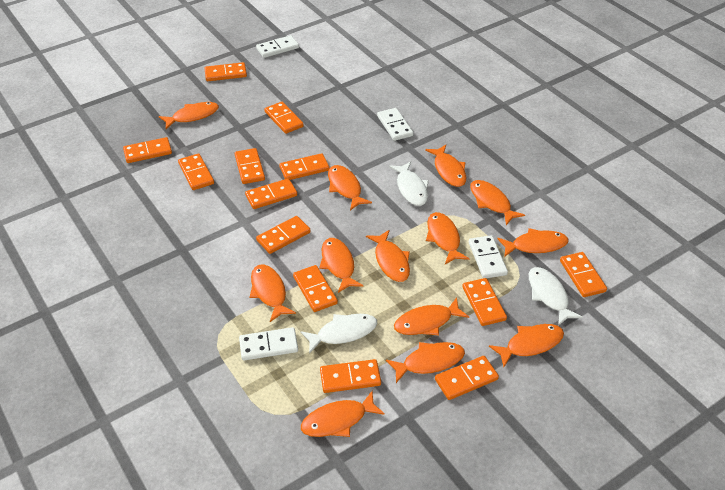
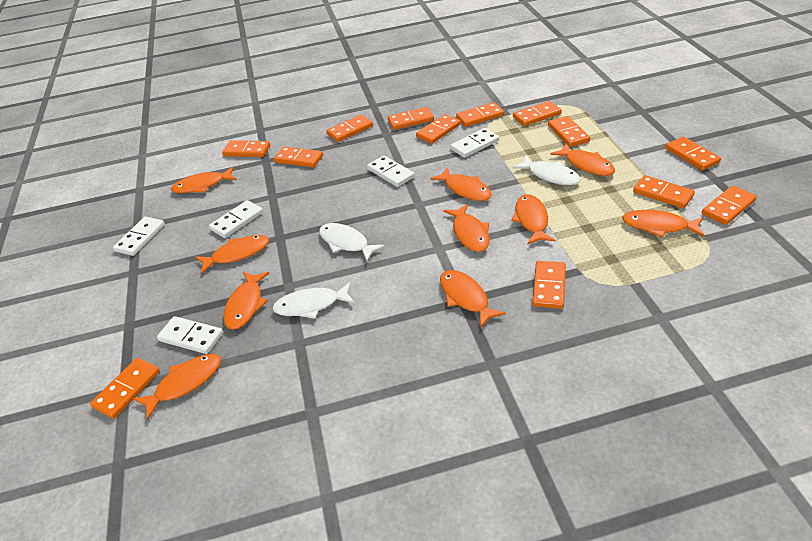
orange fish: [159,102,219,129] [250,264,296,322] [301,391,385,437] [319,238,363,293] [328,165,372,210] [366,230,410,282] [386,342,465,383] [394,297,469,335] [425,145,466,187] [426,212,470,264] [470,180,525,225] [489,324,564,367] [497,228,569,257] = 13 -> [133,354,221,419] [171,167,237,193] [195,235,269,274] [223,272,269,330] [430,168,492,201] [440,270,506,328] [443,204,490,252] [511,194,555,245] [550,144,615,176] [622,210,704,238] = 10
white domino: [239,327,298,360] [256,35,299,58] [377,108,413,141] [469,235,508,278] = 4 -> [113,217,165,256] [157,316,223,354] [209,200,263,238] [367,155,415,187] [450,128,499,158] = 5

